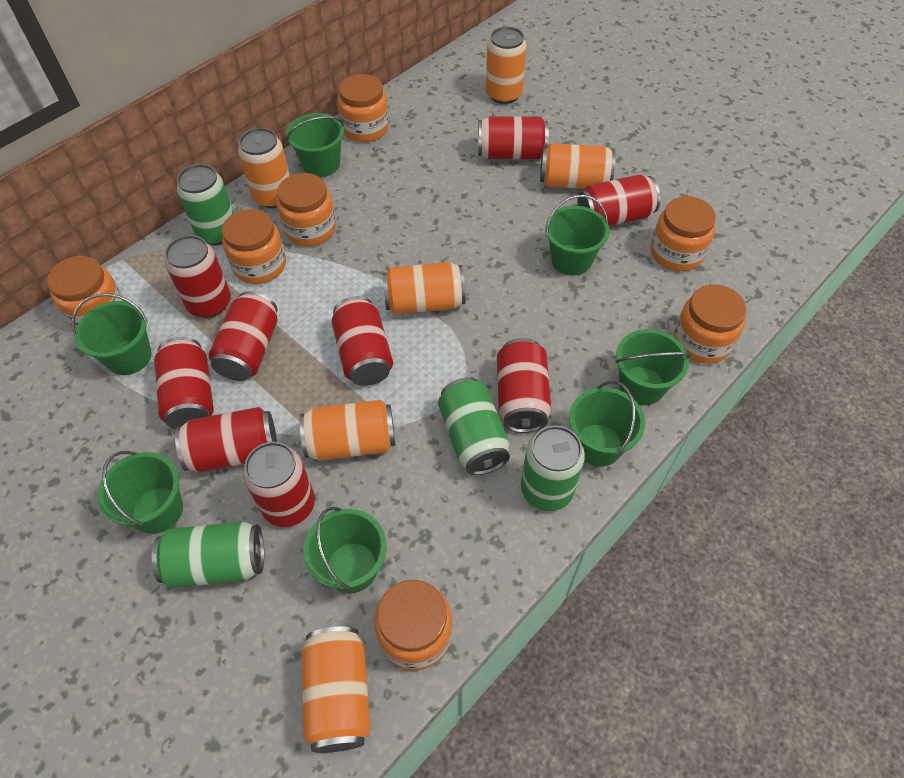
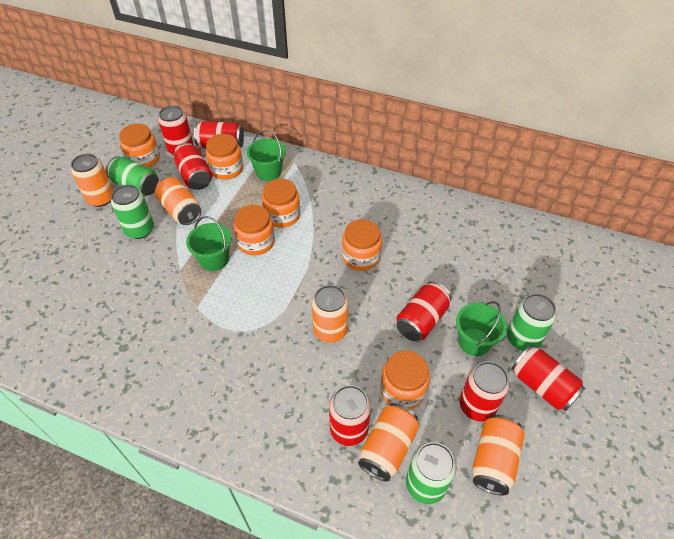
green bucket: [72,293,152,375] [98,451,183,534] [286,113,344,177] [303,507,387,593] [545,195,610,275] [569,381,645,466] [615,329,691,405] = 7 -> [186,216,232,271] [246,130,286,181] [456,301,507,356] = 3
orange can: [238,128,290,208] [300,400,395,461] [301,627,371,753] [383,262,465,314] [486,26,527,104] [540,143,616,189] = 6 -> [71,154,114,207] [155,177,201,225] [312,285,348,343] [358,403,419,482] [472,415,525,496] = 5
orange jar: [47,256,124,329] [222,209,286,284] [277,173,336,246] [337,74,389,142] [374,580,453,671] [651,196,716,271] [674,285,747,364] = 7 -> [119,124,160,168] [206,134,243,180] [234,205,275,255] [262,179,300,228] [342,219,382,271] [380,351,430,409] = 6
red can: [154,337,214,429] [165,235,231,318] [175,407,277,473] [208,291,278,381] [243,442,315,527] [331,296,393,386] [478,116,549,159] [497,338,551,433] [577,174,660,226] = 9 -> [158,106,194,155] [174,143,212,190] [194,121,244,148] [329,385,371,446] [396,281,451,341] [459,361,510,422] [512,345,585,411] = 7

